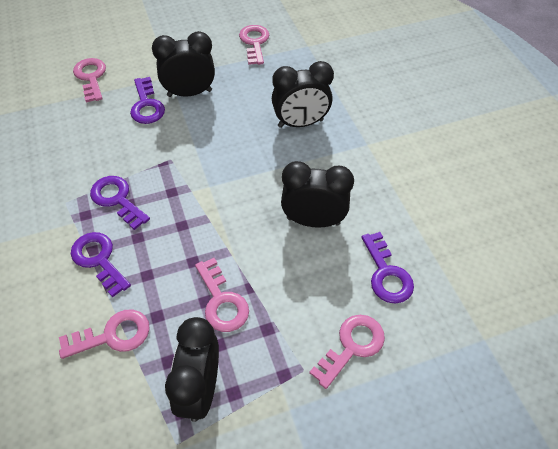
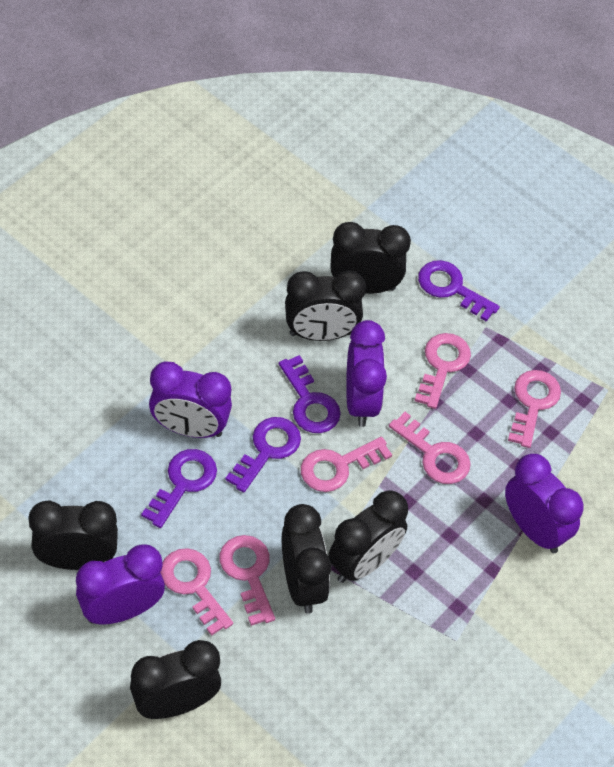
black clock: [152,31,215,97] [165,317,219,422] [272,61,334,128] [281,161,354,228] = 4 -> [28,500,118,570] [130,640,221,719] [282,504,331,614] [285,271,366,341] [328,490,408,583] [331,222,411,294] = 6
pink key: [59,309,150,359] [73,58,106,103] [195,258,249,332] [239,25,269,65] [309,315,385,389] = 5 -> [160,548,233,636] [220,535,275,626] [301,437,392,492] [389,412,471,484] [415,333,471,409] [508,370,561,448] = 6
purple clock: none = 0 -> [76,544,165,624] [149,361,232,438] [346,320,387,427] [505,454,584,553] = 4

